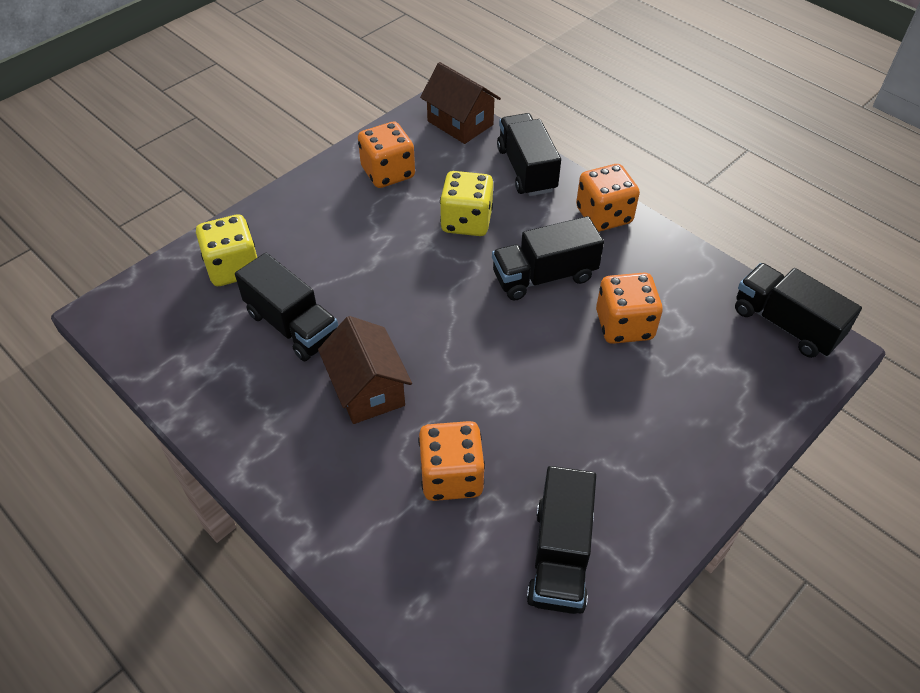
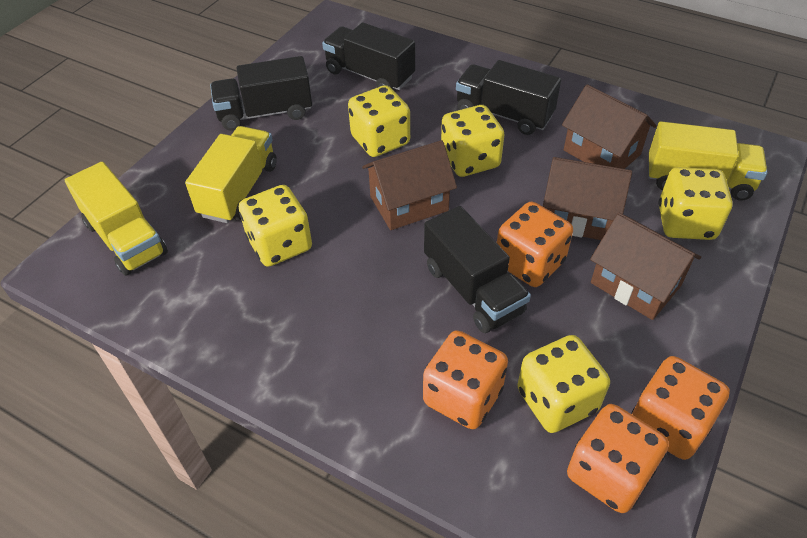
black truck: [235,253,338,361] [492,216,604,300] [497,113,561,196] [527,466,596,614] [735,263,862,358] = 5 -> [210,56,312,131] [322,22,415,90] [424,206,531,333] [456,60,561,135] = 4
brown house: [318,316,412,424] [420,62,501,144] = 2 -> [362,140,457,230] [543,157,632,240] [562,84,657,169] [590,213,701,320] = 4
yellow dice: [196,214,257,286] [440,171,493,236] = 2 -> [239,185,312,267] [348,85,410,157] [441,105,505,177] [517,335,610,433] [659,167,733,240] = 5
yellow truck: none = 0 -> [65,162,168,276] [185,126,277,223] [648,121,768,200] = 3

